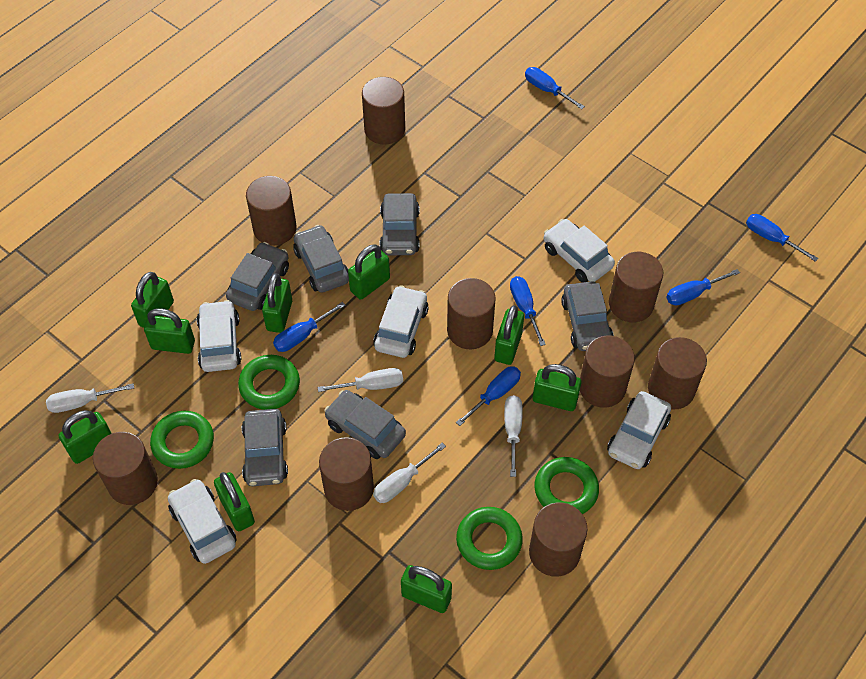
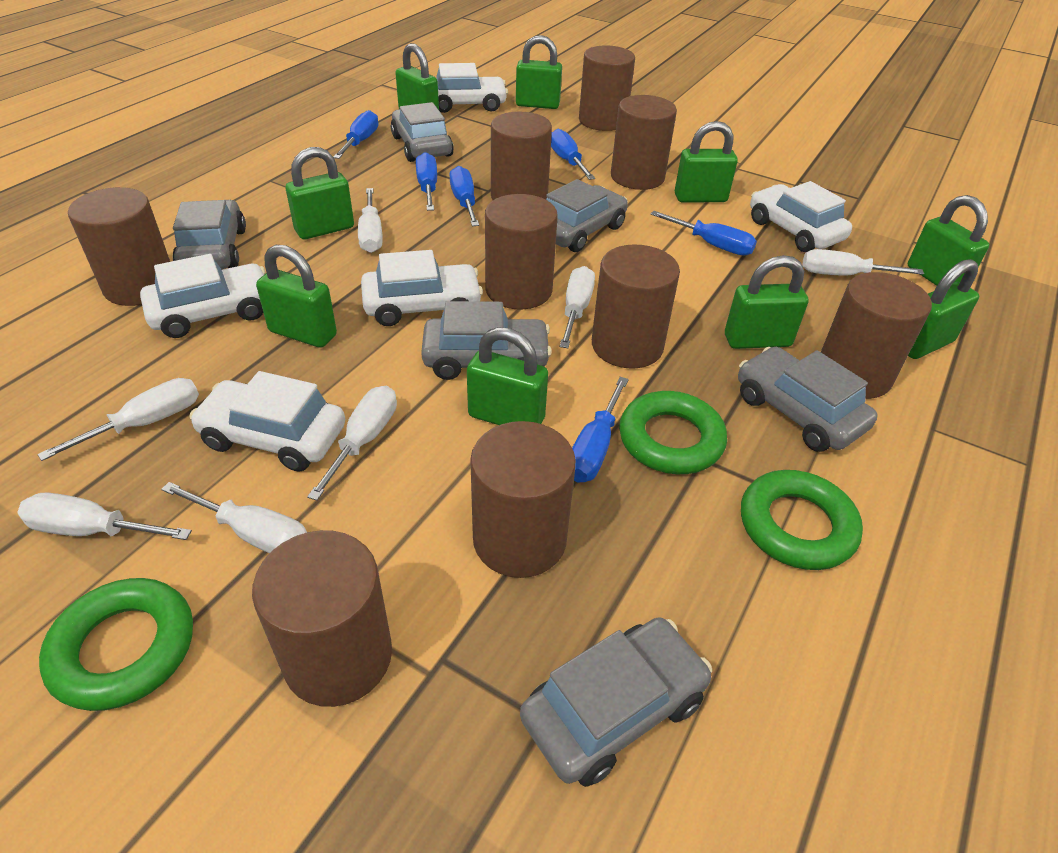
green ring: [150,411,214,469] [238,355,300,410] [456,507,523,570] [534,457,599,514] = 4 -> [39,578,193,711] [619,391,727,474] [741,470,863,570] = 3
white screwdriver: [46,383,134,413] [318,368,403,392] [373,443,446,503] [504,395,523,477] = 4 -> [17,492,192,540] [37,378,199,461] [161,482,307,553] [307,386,397,501] [358,188,383,253] [560,266,595,348] [803,249,924,276] = 7

